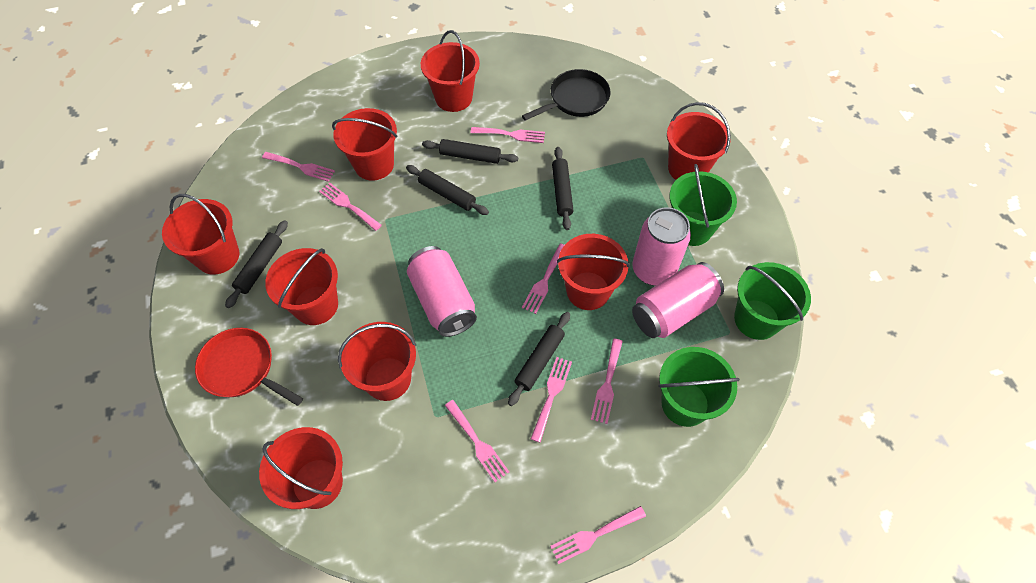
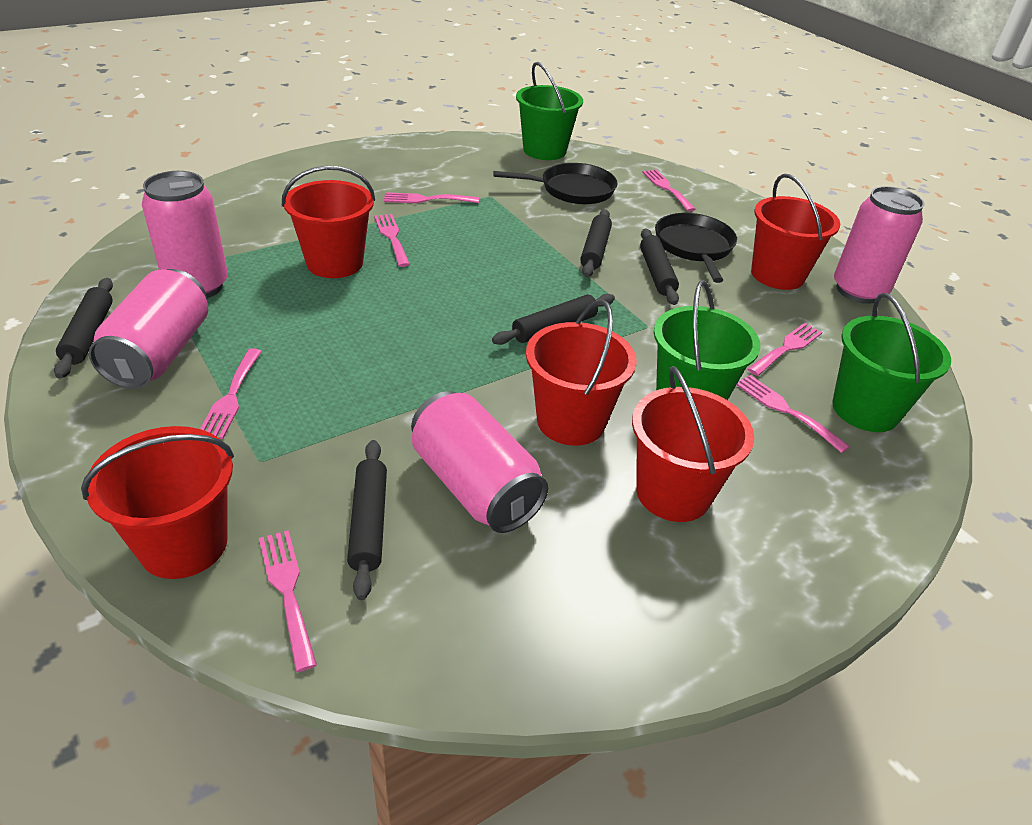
black pan: [522,69,611,121] = 1 -> [493,163,617,205] [655,213,737,283] = 2
pink can: [407,246,477,337] [632,207,691,286] [632,262,724,338] = 3 -> [89,269,208,389] [142,171,228,298] [411,391,548,533] [834,186,925,304] = 4
pink fork: [262,152,335,182] [319,183,382,231] [445,400,509,482] [471,127,545,143] [522,243,564,314] [531,357,572,443] [550,506,646,564] [591,338,623,424] = 8 -> [200,348,262,439] [259,530,317,672] [374,214,410,267] [384,192,479,203] [642,170,696,212] [737,375,850,453] [748,323,823,376] = 7
red bucket: [162,194,239,275] [259,427,343,509] [265,248,338,325] [332,108,397,181] [338,322,416,401] [421,30,480,112] [557,234,630,310] [667,102,731,180] = 8 -> [81,426,234,579] [282,166,375,278] [526,299,637,446] [632,366,754,522] [751,174,840,290] = 5
red pan: [195,328,303,406] = 1 -> none = 0

